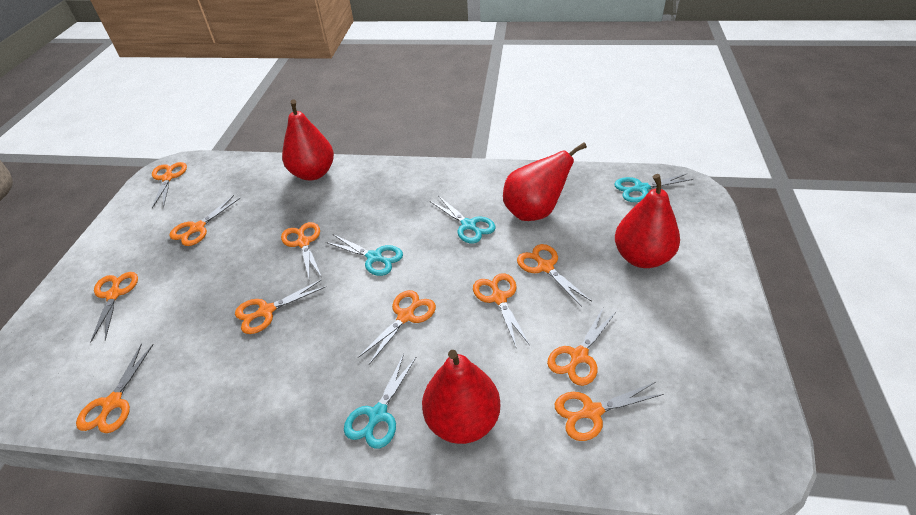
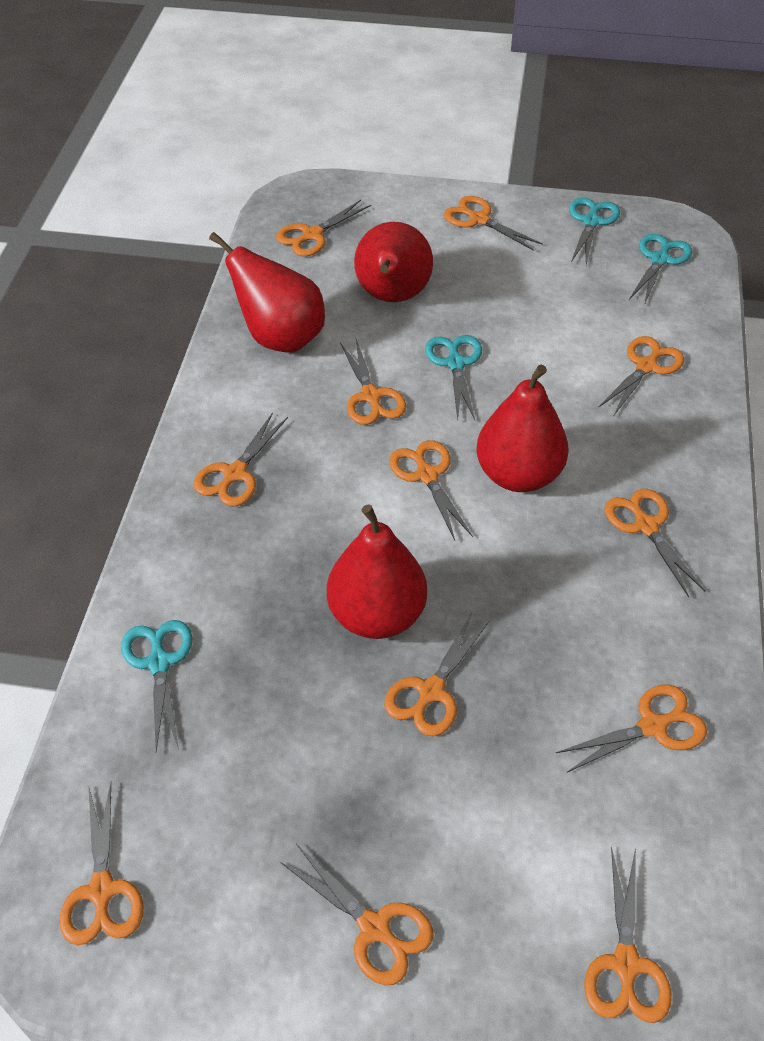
orange scissors: [76,344,154,433] [90,272,138,343] [152,162,187,208] [169,195,241,246] [235,279,326,334] [281,222,321,281] [358,290,436,364] [473,273,530,346] [517,244,592,307] [547,308,616,386] [555,382,664,441] = 11 -> [59,783,144,945] [194,412,288,507] [276,200,371,256] [280,844,434,985] [340,339,406,425] [384,613,490,736] [389,440,473,540] [444,196,543,251] [556,685,707,773] [584,847,672,1023] [598,336,684,416] [605,489,706,597] = 12

